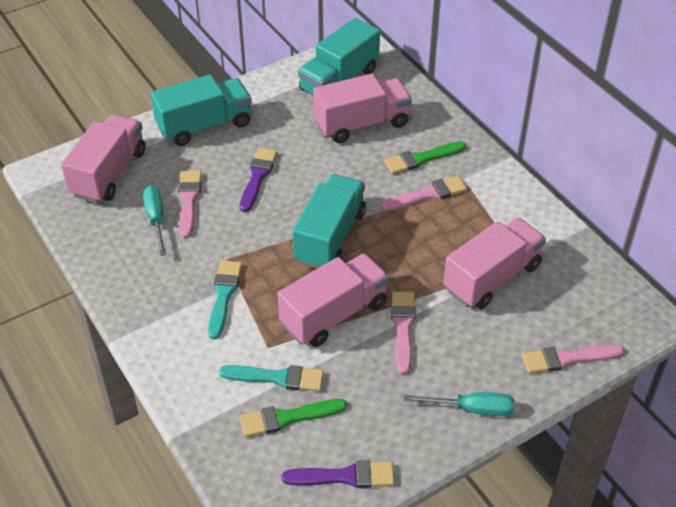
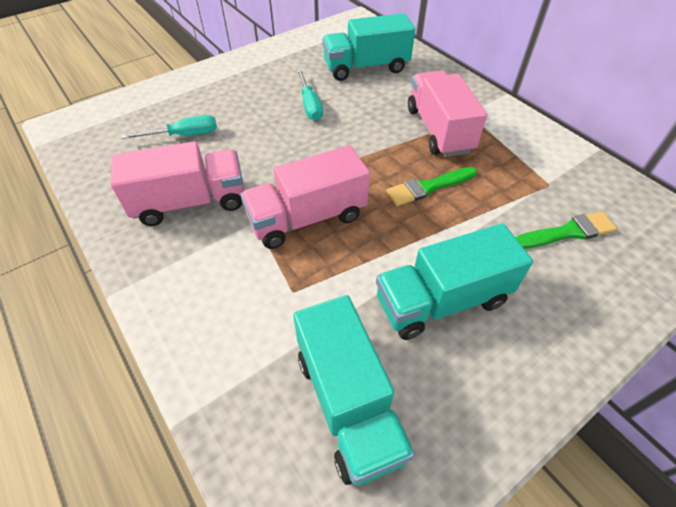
pink brush: [178,170,202,238] [380,176,467,211] [391,291,416,374] [522,344,624,373] = 4 -> none = 0
pink truck: [61,114,146,203] [278,253,389,347] [313,74,412,143] [443,218,546,309] = 4 -> [110,141,244,226] [240,145,370,249] [408,71,487,157] = 3
purple brush: [240,148,277,212] [282,461,394,488] = 2 -> none = 0
turquoise brush: [208,260,242,339] [219,365,324,391] = 2 -> none = 0

